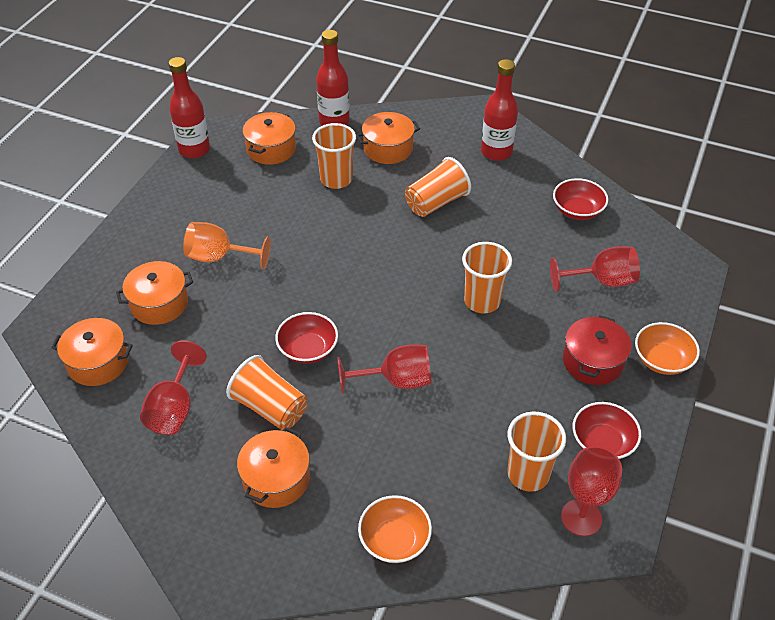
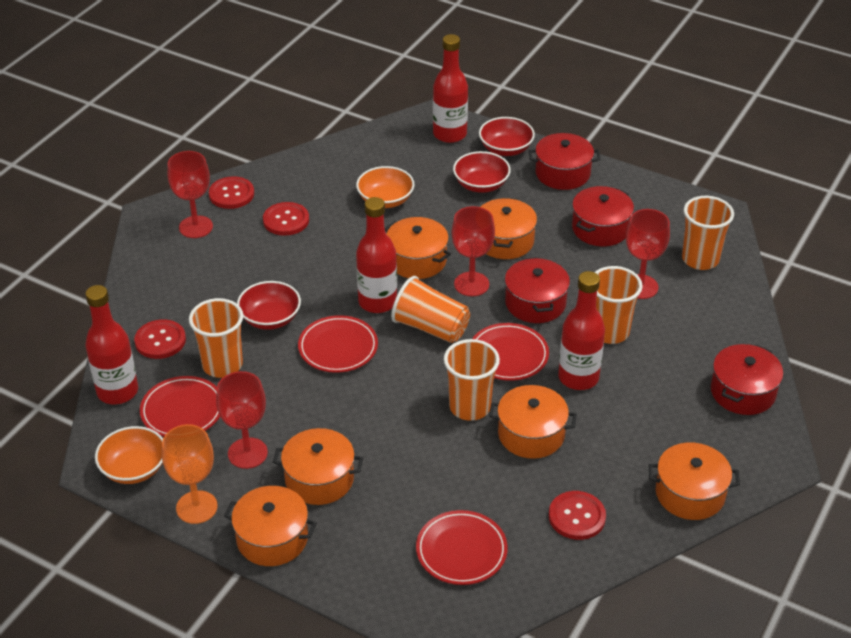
orange pot: [51,318,133,386] [116,261,193,325] [237,427,310,508] [242,112,296,165] [356,112,420,164] = 5 -> [224,486,317,566] [273,428,363,505] [385,217,451,279] [481,198,537,259] [489,385,577,459] [649,442,740,520] = 6
red bottle: [169,57,210,158] [316,30,350,126] [481,59,518,161] = 3 -> [85,285,138,404] [356,197,397,313] [433,34,468,143] [558,271,605,390] = 4
red button: none = 0 -> [134,319,186,359] [209,176,254,209] [263,202,309,236] [549,491,606,540] = 4
red plate: none = 0 -> [140,376,220,437] [298,315,378,373] [416,510,508,585] [472,323,549,381] = 4
red pot: [563,315,632,385] = 1 -> [505,257,570,323] [529,133,600,190] [572,186,634,246] [711,344,783,415] = 4

